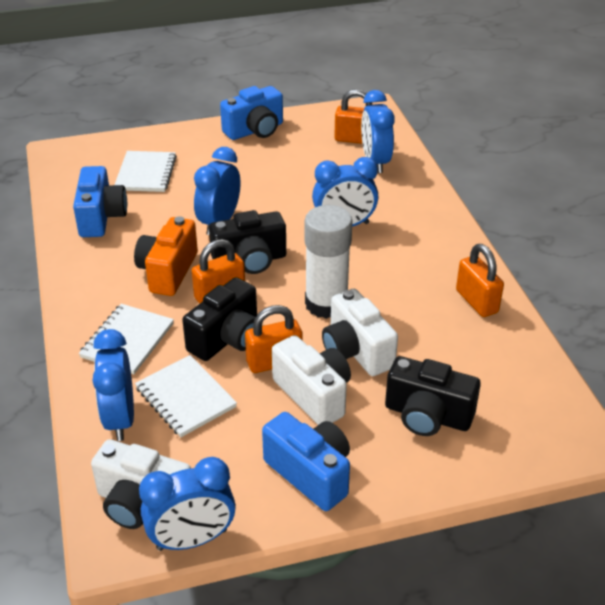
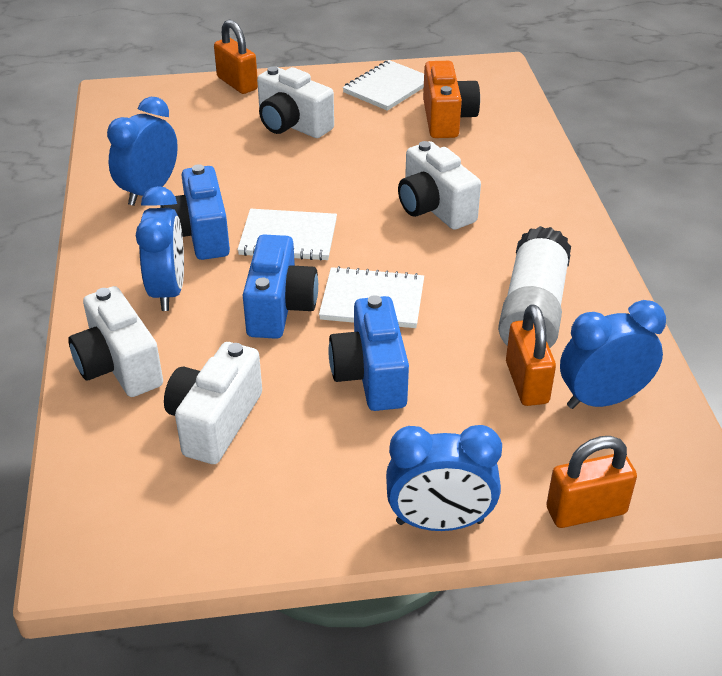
black camera: [182,277,257,361] [209,210,286,274] [385,356,481,436] = 3 -> none = 0
blue clock: [92,329,134,441] [139,457,236,551] [194,147,241,235] [312,157,378,227] [361,90,395,173] = 5 -> [107,97,178,206] [136,186,184,311] [386,425,502,531] [560,300,666,409] = 4
orange padlock: [192,239,245,304] [245,305,302,373] [334,89,372,144] [456,244,504,317] = 4 -> [214,19,258,94] [506,304,556,406] [546,436,637,528] = 3
white camera: [91,439,191,529] [272,335,351,425] [322,289,398,376] = 3 -> [68,286,163,397] [164,342,262,464] [257,66,334,138] [398,141,481,230] = 4

